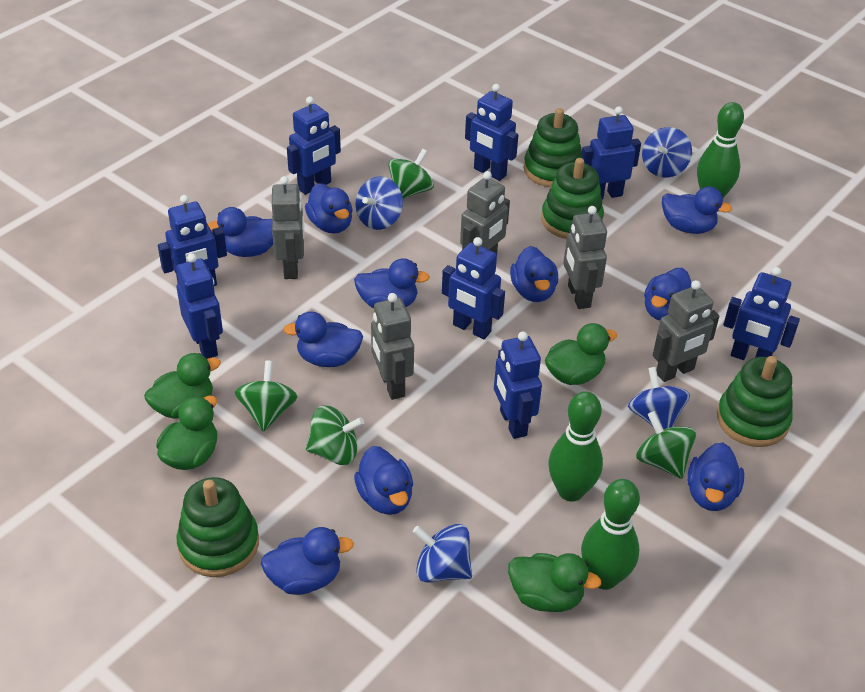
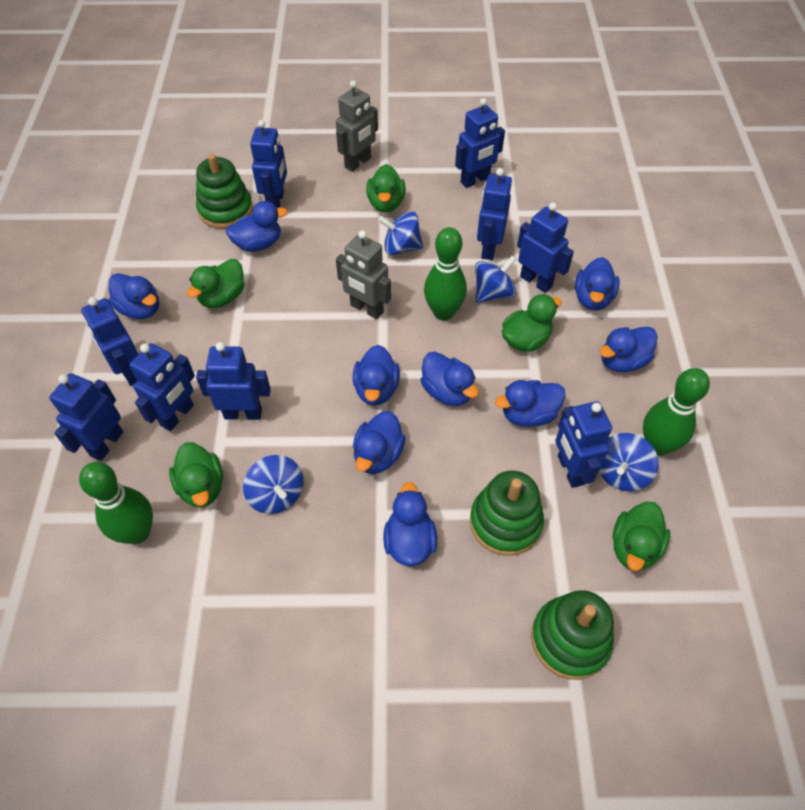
blue duck: [208,207,273,257] [261,527,354,595] [283,312,363,367] [305,183,353,234] [354,258,430,308] [354,446,413,515] [510,246,558,302] [644,268,691,320] [662,187,732,234] [687,443,744,511] = 10 -> [109,273,159,319] [225,201,288,252] [353,345,400,406] [353,411,406,474] [383,482,437,566] [421,352,479,406] [495,380,565,427] [575,257,620,310] [600,327,658,372] = 9
blue robot: [158,195,227,286] [176,253,223,359] [287,96,341,195] [442,237,505,339] [465,84,518,181] [494,331,542,439] [581,106,641,199] [723,267,800,360] = 8 -> [49,373,123,461] [81,297,138,386] [130,343,195,431] [196,342,271,420] [250,120,287,208] [455,98,505,188] [477,168,512,260] [517,202,574,293] [555,401,612,488] = 9
green duck: [144,353,221,419] [156,395,217,470] [508,553,602,612] [545,323,617,385] = 4 -> [169,442,223,507] [187,259,245,308] [366,164,405,212] [502,294,562,352] [613,502,670,571] = 5
green spinning top: [235,360,298,432] [306,405,364,465] [388,149,434,199] [636,411,696,479] = 4 -> none = 0
green stacking toy: [177,477,259,577] [524,108,582,187] [541,158,604,239] [717,356,793,447] = 4 -> [196,154,253,229] [470,471,544,556] [531,590,614,680] = 3
grey robot: [272,176,304,279] [371,293,414,400] [460,171,510,254] [563,206,607,309] [653,280,719,382] = 5 -> [336,80,378,172] [336,230,391,319] = 2

